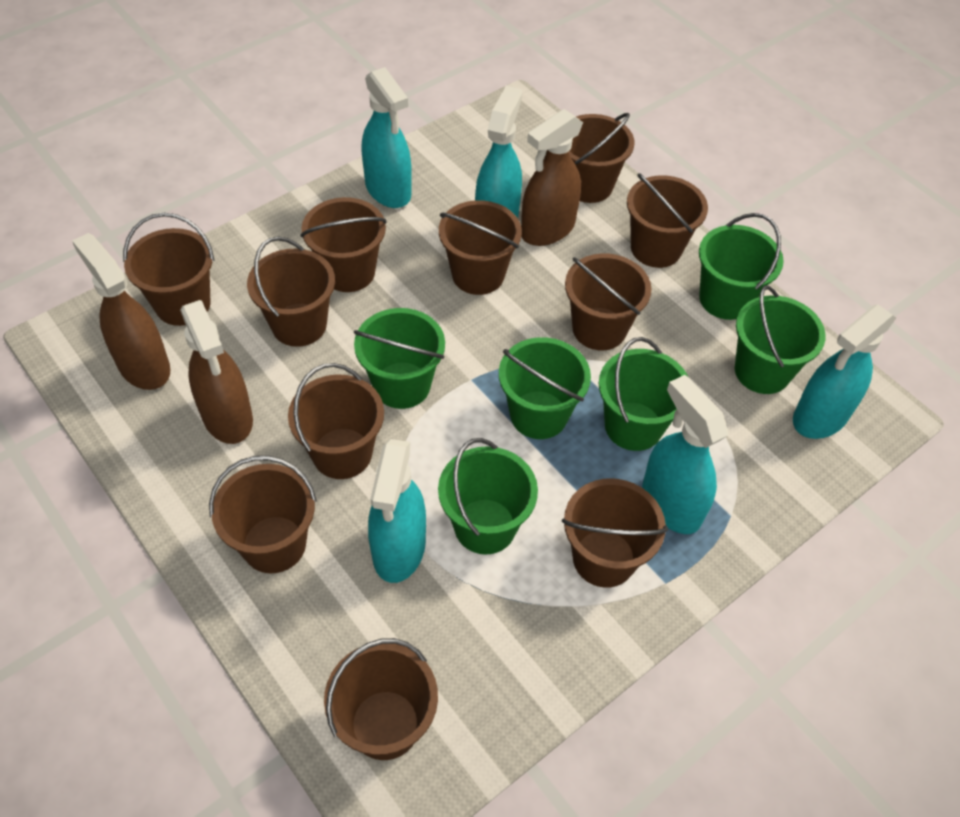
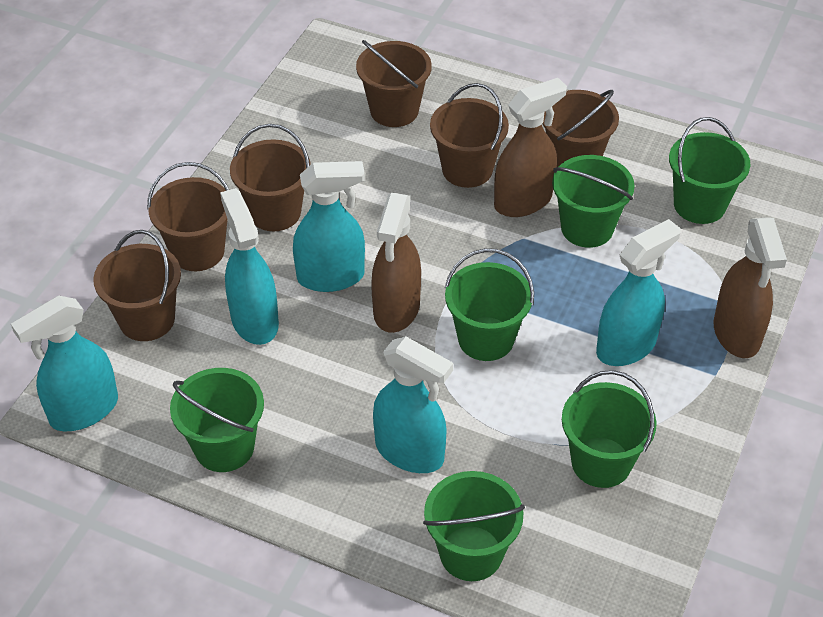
brown bucket: [123,213,215,326] [209,456,317,573] [247,237,335,347] [288,363,384,479] [301,197,387,292] [324,638,438,760] [439,200,522,295] [562,478,668,588] [565,253,652,350] [569,113,634,203] [627,173,708,268] = 11 -> [93,230,181,341] [147,162,229,271] [230,124,311,231] [356,40,432,127] [430,83,509,188] [542,90,619,167] = 6

